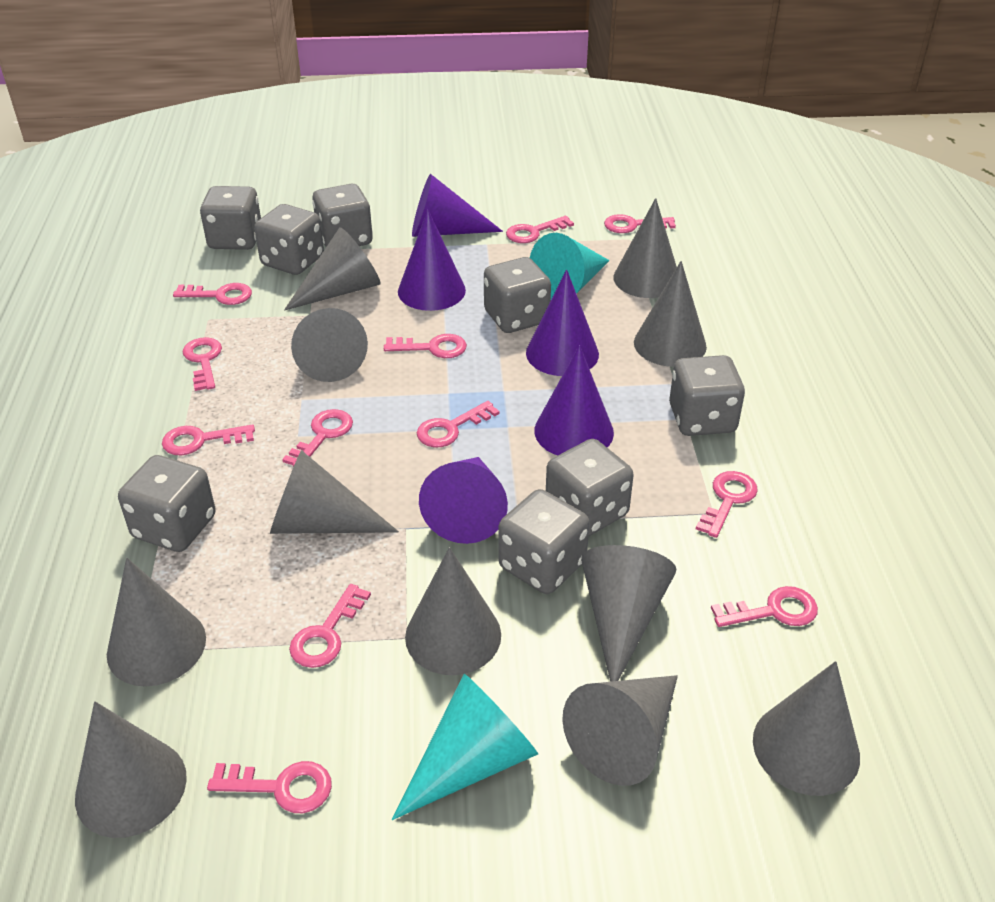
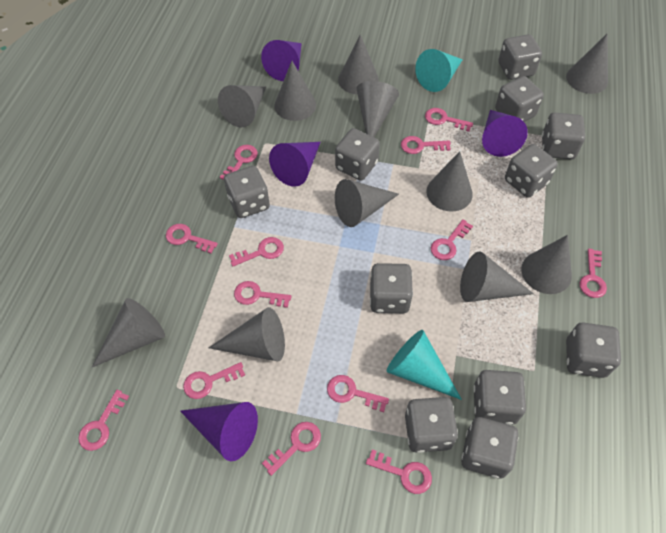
grey dice: [118,455,216,552] [200,186,261,250] [254,204,324,275] [312,184,373,247] [484,257,551,333] [498,489,590,594] [546,439,634,536] [669,355,745,436] = 8 -> [224,166,270,218] [335,128,380,181] [370,263,413,313] [405,397,458,453] [461,417,518,479] [473,370,526,425] [495,76,544,122] [498,34,542,80] [505,144,558,198] [542,113,585,159] [566,323,621,378] = 11
pink key: [162,425,255,455] [173,283,252,305] [182,337,222,391] [207,761,332,813] [282,409,353,467] [289,584,371,668] [384,334,467,358] [417,401,500,447] [506,216,574,243] [604,214,676,233] [696,471,758,538] [711,586,818,627] = 12 -> [78,390,129,451] [166,224,218,253] [183,362,245,399] [220,145,258,180] [229,237,284,267] [234,281,291,308] [262,422,321,476] [327,375,389,412] [366,449,432,494] [401,136,451,154] [425,108,473,132] [431,220,473,260] [579,249,607,298] = 13
purple cone: [398,209,466,311] [412,174,503,237] [419,457,508,544] [526,269,599,376] [534,345,614,455] = 5 -> [180,402,258,461] [261,40,302,81] [269,142,321,187] [482,110,528,157] = 4

